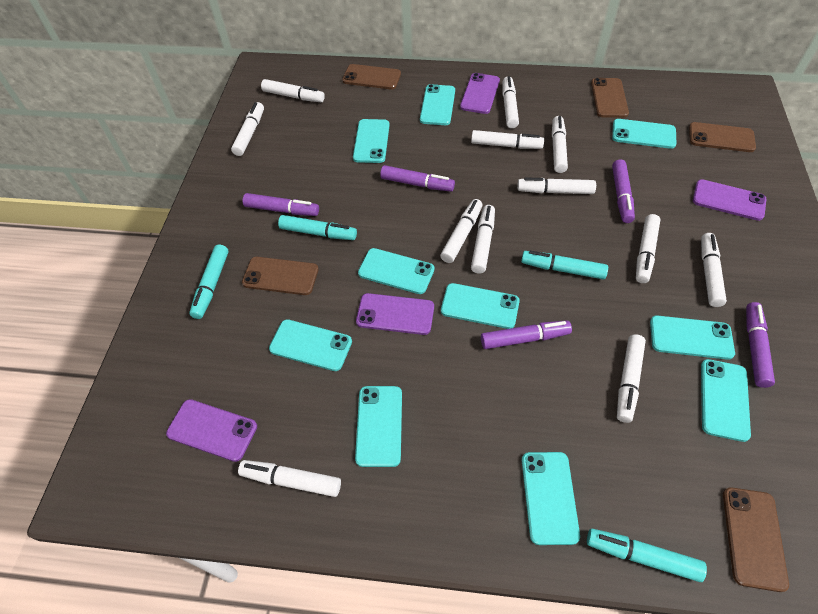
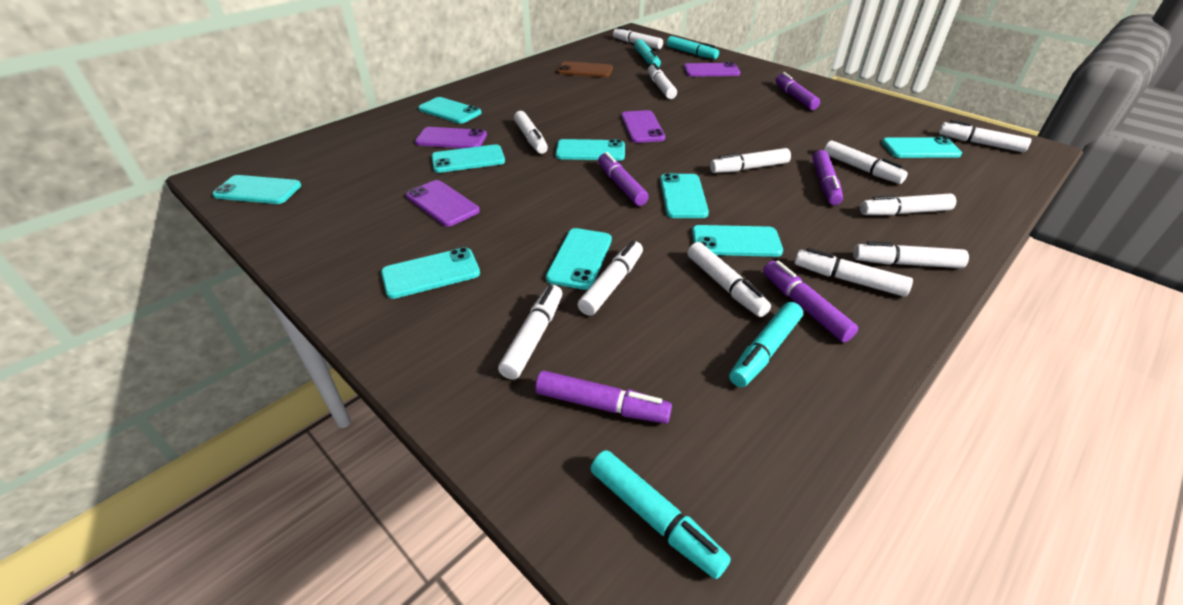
brown phone: [242,257,319,295] [342,64,401,89] [591,78,629,118] [689,122,756,152] [723,487,789,592] = 5 -> [557,61,613,77] = 1
turquoise phone: [269,319,352,371] [353,119,390,163] [355,386,402,467] [358,248,434,294] [420,84,455,125] [441,283,520,329] [522,452,580,545] [612,119,677,149] [650,315,735,360] [701,359,751,442] = 10 -> [212,175,301,204] [381,247,480,299] [418,97,481,124] [432,144,505,173] [546,228,612,290] [555,139,625,161] [660,173,709,218] [692,225,783,257] [882,137,962,158] = 9

